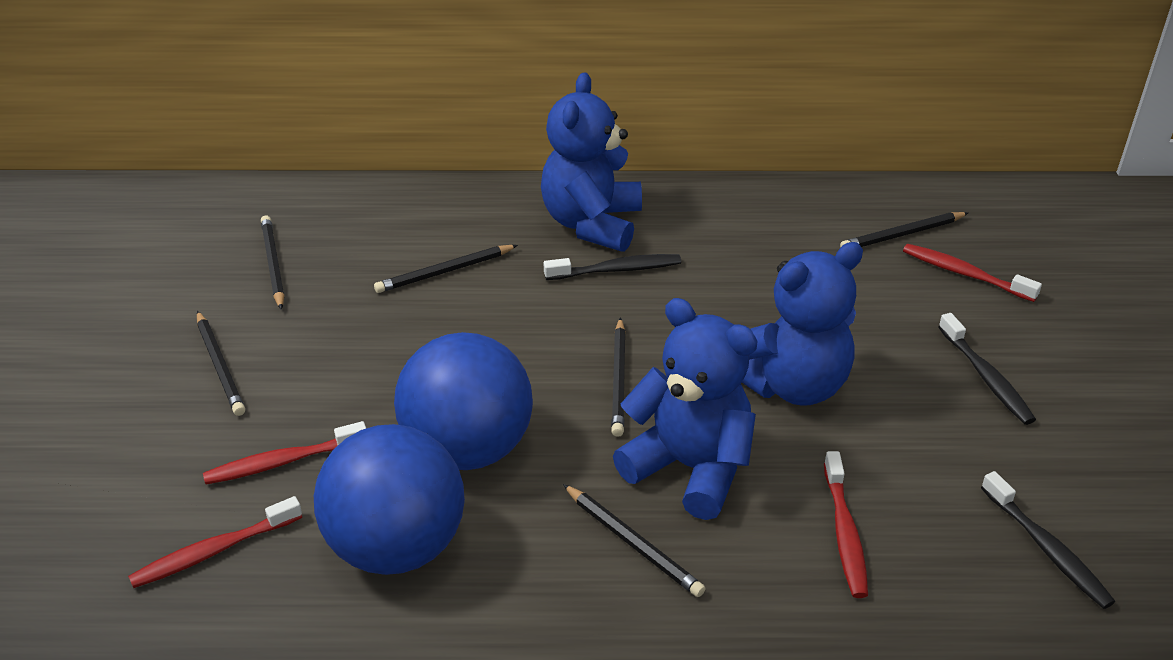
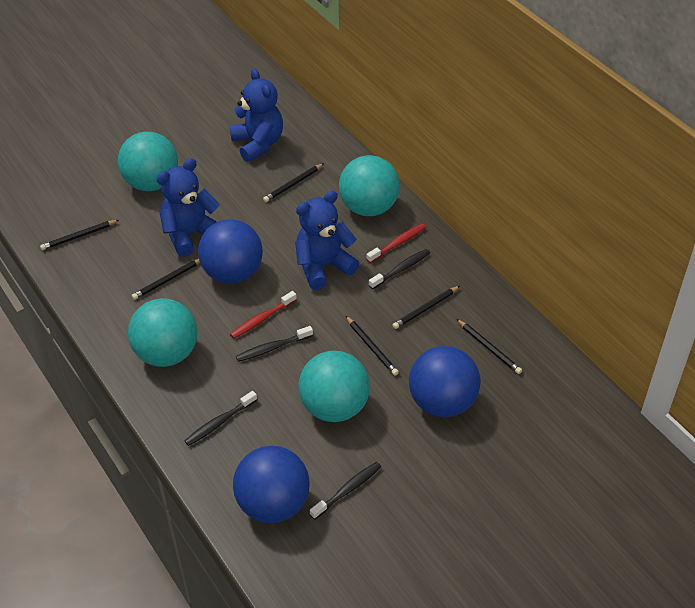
black toothbrush: [544,254,681,280] [938,313,1036,425] [981,471,1115,609] = 3 -> [185,391,257,446] [236,326,313,362] [310,462,381,520] [369,249,430,289] = 4
blue ball: [314,424,465,575] [394,332,533,470] = 2 -> [198,219,263,284] [233,446,310,523] [409,346,480,417] = 3
red toothbrush: [128,496,302,588] [203,421,366,485] [824,451,868,598] [903,244,1042,302] = 4 -> [230,291,297,339] [366,224,426,263] = 2
turquoise ball: none = 0 -> [118,131,178,191] [128,298,197,367] [298,351,370,422] [339,155,400,216] = 4

